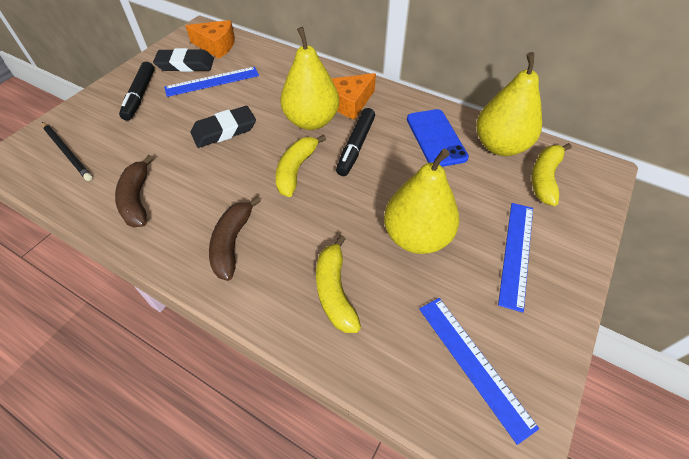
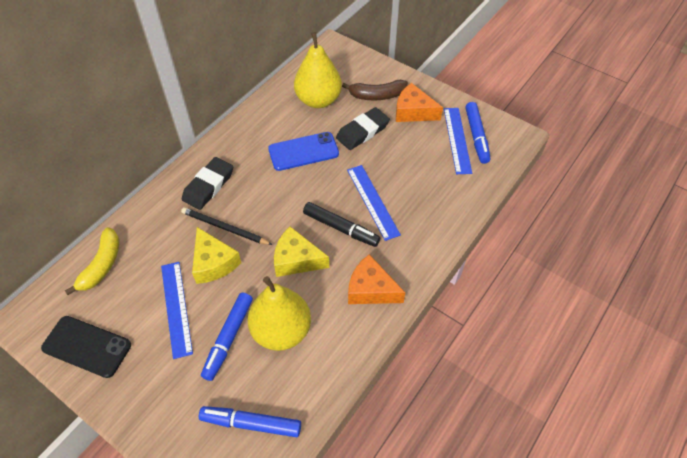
black marker: [119,62,155,121] [336,108,375,176] = 2 -> [303,202,380,247] = 1
black phone: none = 0 -> [41,316,131,378] = 1
blue marker: none = 0 -> [199,406,301,437] [201,293,253,381] [465,102,491,164] = 3
brown banana: [115,155,154,228] [209,196,261,281] = 2 -> [342,80,408,100] = 1
yellow banana: [275,134,326,197] [316,235,361,333] [531,143,571,206] = 3 -> [65,227,119,295] = 1
yellow cheese: none = 0 -> [192,227,241,284] [274,227,329,277] = 2
yellow pear: [280,27,339,130] [384,149,459,254] [476,52,542,156] = 3 -> [247,276,311,351] [294,32,342,108] = 2

